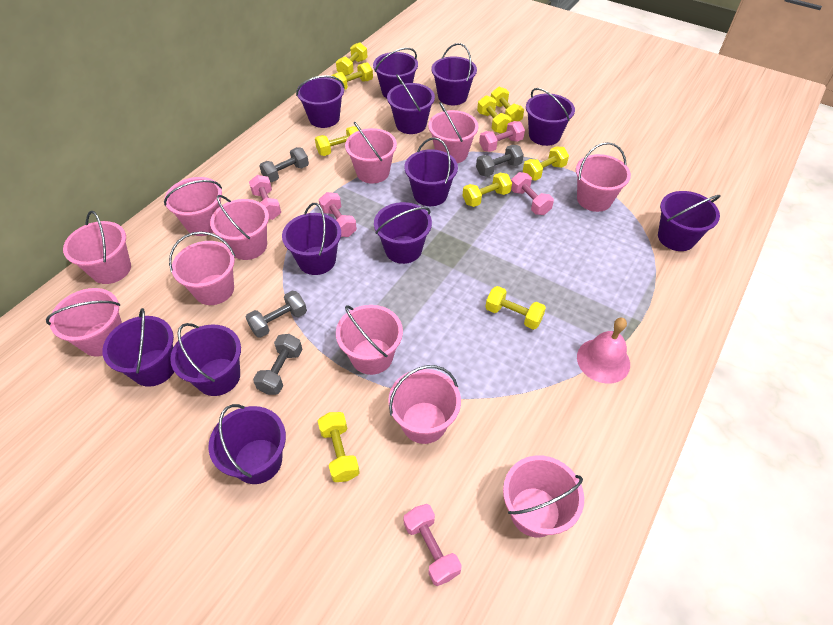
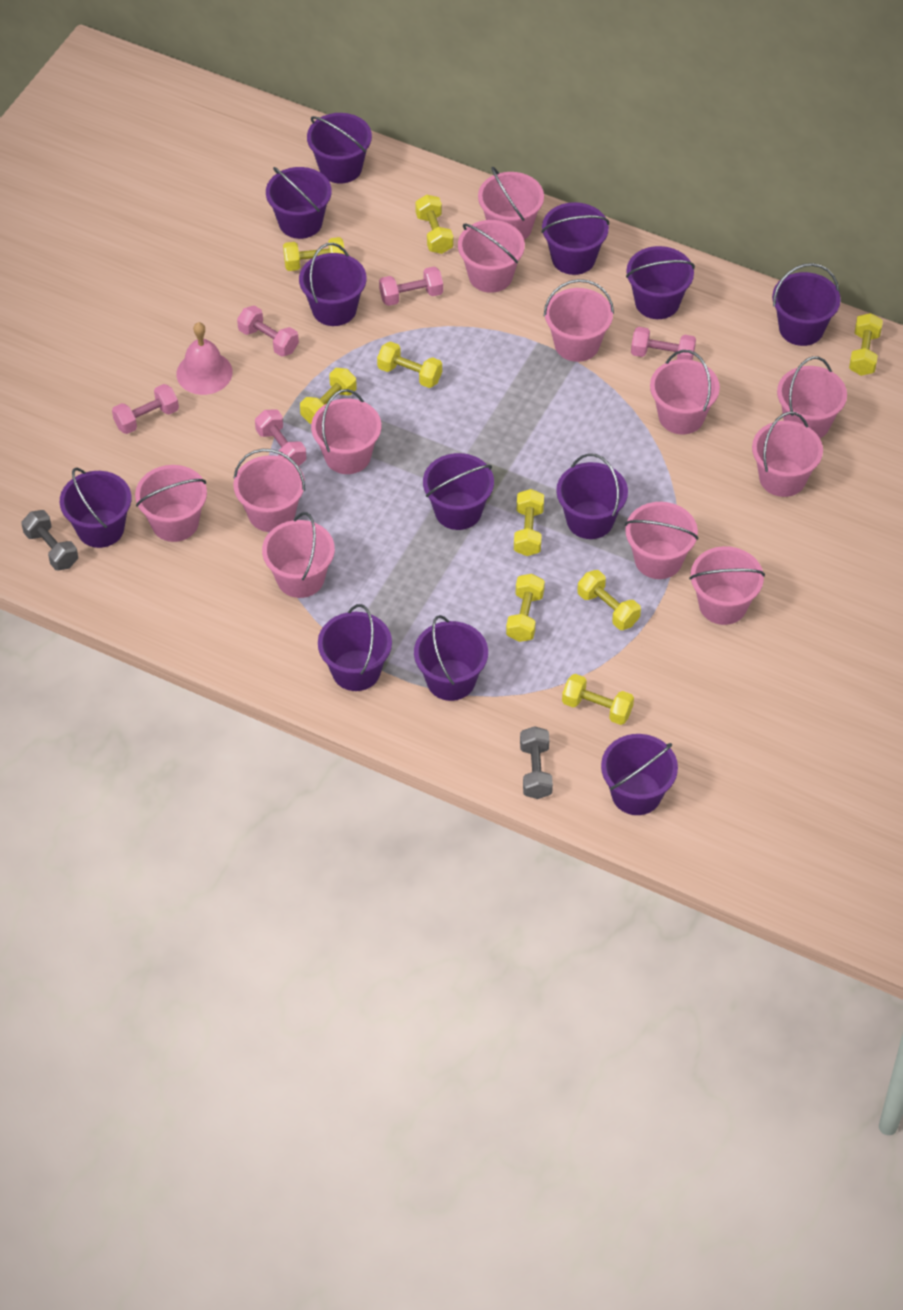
grey dumbbell: [246,291,307,338] [253,334,303,395] [259,147,309,182] [476,145,524,177] = 4 -> [21,510,78,570] [520,726,553,799] = 2
pink bucket: [46,288,122,357] [63,211,131,284] [164,177,222,236] [169,231,235,305] [210,195,269,260] [336,305,403,375] [345,122,397,183] [388,365,461,444] [428,102,478,163] [503,455,584,537] [576,142,631,212] = 11 -> [135,465,207,542] [234,449,305,532] [262,512,335,598] [311,389,381,474] [458,220,525,293] [478,167,544,240] [544,279,614,362] [625,502,698,579] [650,350,720,434] [689,546,765,625] [752,412,823,497] [777,356,847,438] = 12

